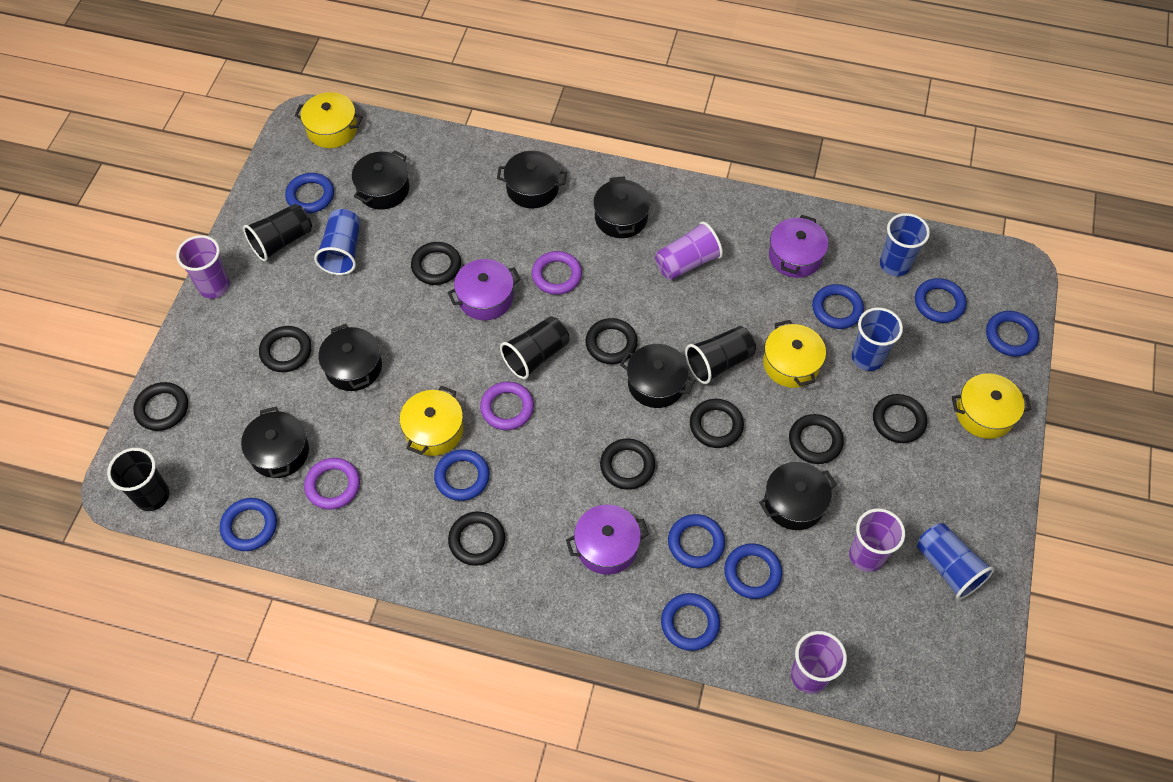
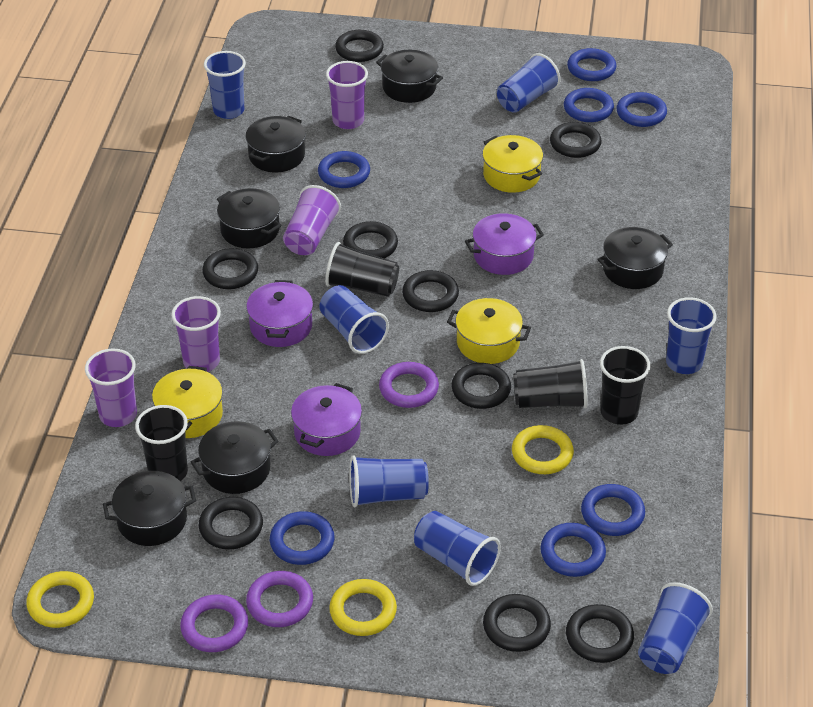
black pot: [241,406,309,478] [318,324,382,391] [352,150,409,210] [497,151,567,208] [593,176,650,238] [620,344,696,408] [759,462,837,530] = 7 -> [103,471,196,546] [191,421,279,494] [217,188,281,248] [245,116,306,172] [376,50,443,103] [597,227,673,289] = 6
blue cup: [314,209,361,275] [852,307,903,371] [880,213,930,276] [917,523,994,600] = 4 -> [204,51,246,119] [319,285,389,354] [349,455,429,507] [414,511,501,586] [497,53,560,113] [638,582,713,674] [666,297,717,374] = 7
blue ring: [220,498,277,551] [285,173,334,213] [434,449,490,501] [661,593,720,651] [668,514,725,568] [724,544,782,599] [812,284,864,329] [915,278,967,323] [986,311,1039,357] = 9 -> [270,511,334,565] [318,151,370,188] [540,523,606,577] [564,88,614,122] [567,48,616,81] [581,484,645,536] [616,92,667,127] = 7
yellow pot: [295,92,363,148] [400,386,464,456] [763,320,826,388] [952,373,1031,439] = 4 -> [152,366,223,438] [447,298,531,364] [482,135,543,193] = 3
yellow ring: none = 0 -> [26,571,94,628] [329,579,397,636] [512,425,574,474] = 3

